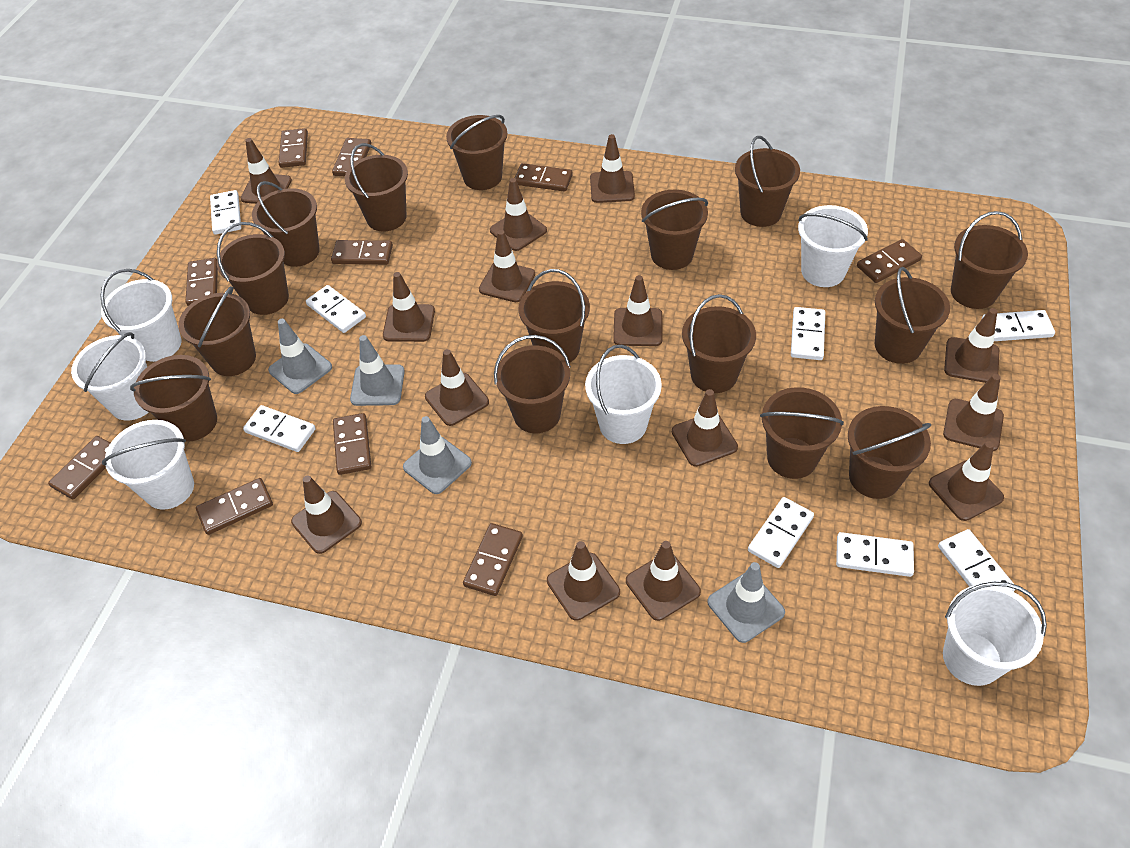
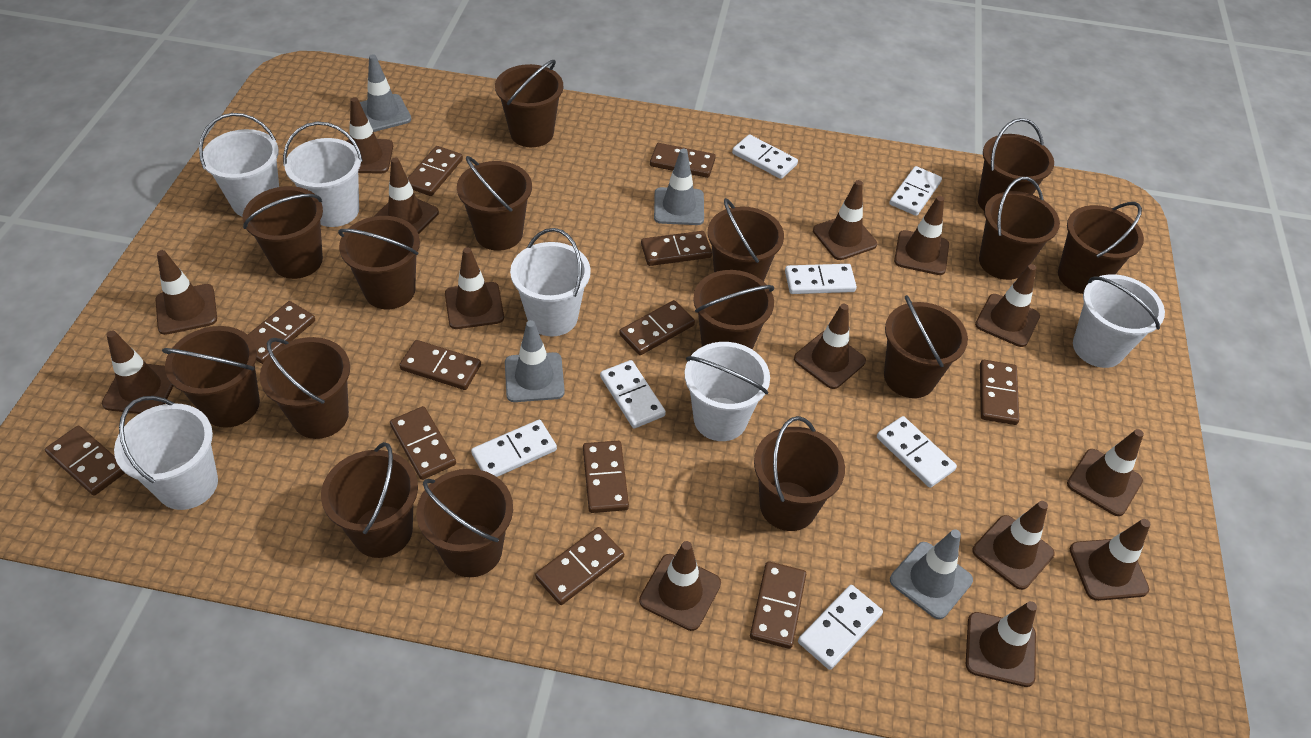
brown domino: [48,436,110,499] [185,258,218,306] [196,478,273,535] [278,128,308,168] [331,240,393,265] [332,138,371,176] [333,413,371,475] [463,523,523,596] [515,163,573,192] [857,239,922,283] = 10 -> [45,426,125,495] [248,301,315,364] [390,406,456,480] [399,340,481,390] [408,146,463,196] [535,527,624,605] [583,441,629,513] [620,300,695,355] [641,231,712,266] [650,143,716,178] [750,561,806,649] [980,360,1019,425] = 12
white domino: [210,190,241,235] [243,405,316,452] [306,285,366,333] [748,497,814,568] [791,307,825,360] [836,532,914,577] [938,529,1015,592] [982,310,1055,341] = 8 -> [471,420,557,477] [600,360,666,428] [732,134,798,179] [785,264,857,294] [798,585,883,670] [877,416,957,488] [889,166,942,216] = 7

